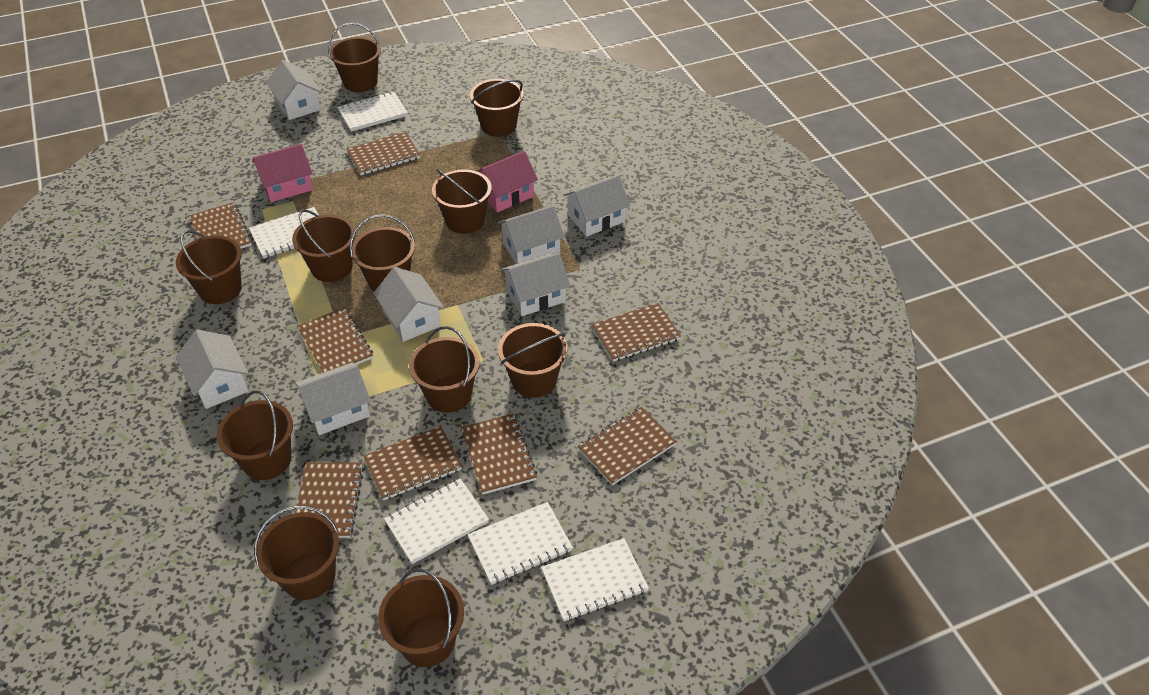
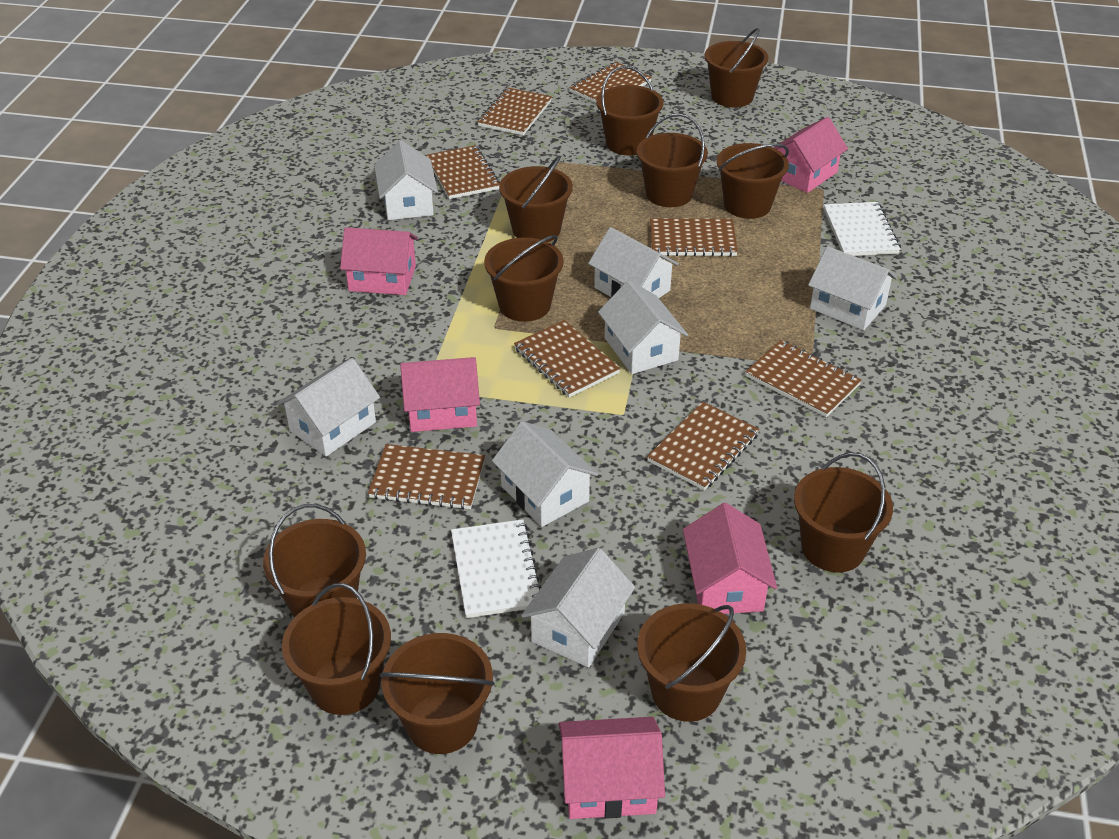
pink house: [252,144,313,202] [476,151,538,212] = 2 -> [340,227,418,295] [400,357,480,432] [559,717,665,819] [683,503,777,614] [773,117,848,193] = 5
white notebook: [249,207,319,258] [337,92,408,132] [384,479,489,564] [468,502,573,585] [541,538,649,622] = 5 -> [451,519,541,618] [824,202,901,256] = 2

